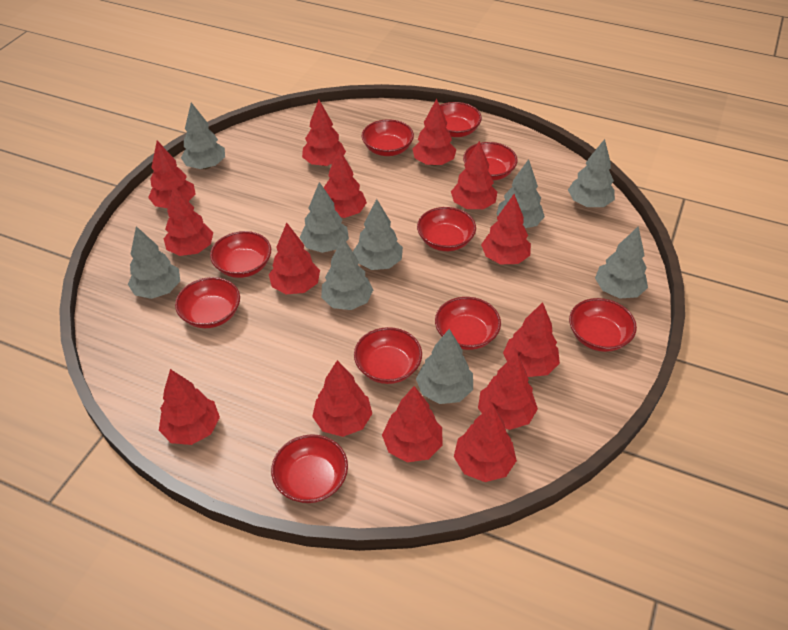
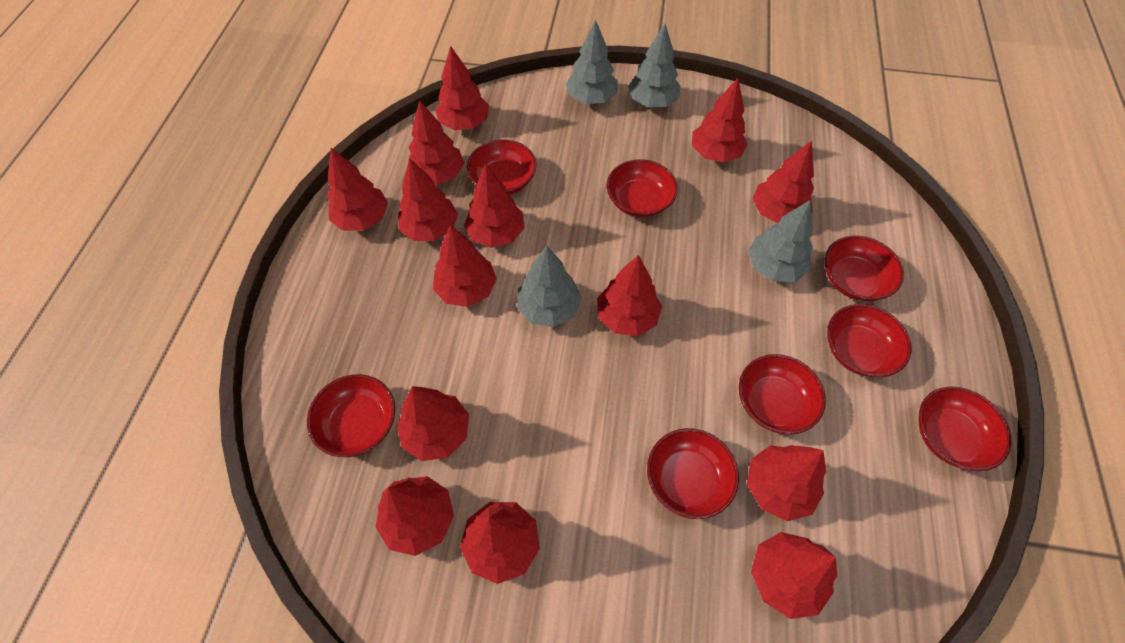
grey tree: [128,226,180,299] [181,102,225,169] [300,182,349,253] [321,238,373,310] [353,199,403,270] [416,329,473,404] [496,159,545,228] [568,139,615,207] [595,226,648,299] = 9 -> [517,246,582,327] [566,20,618,104] [628,24,680,107] [748,200,813,282] = 4
red bowl: [175,277,240,328] [210,231,271,278] [271,434,348,503] [354,327,422,384] [362,119,414,156] [417,207,476,251] [435,297,501,350] [440,102,482,137] [463,142,518,181] [569,298,637,352] = 10 -> [307,374,395,457] [467,140,537,195] [607,159,678,218] [647,428,739,519] [739,354,826,435] [825,236,904,301] [827,304,912,377] [918,386,1012,471] = 8

